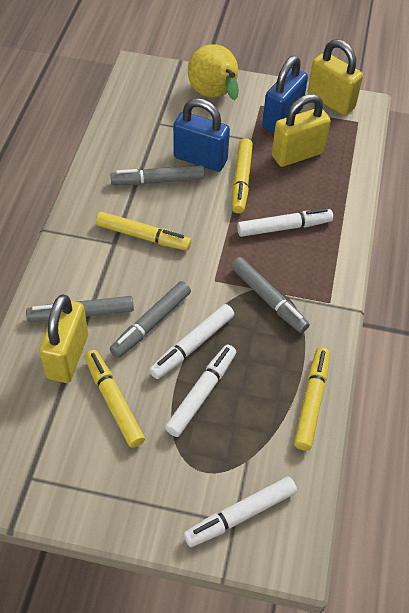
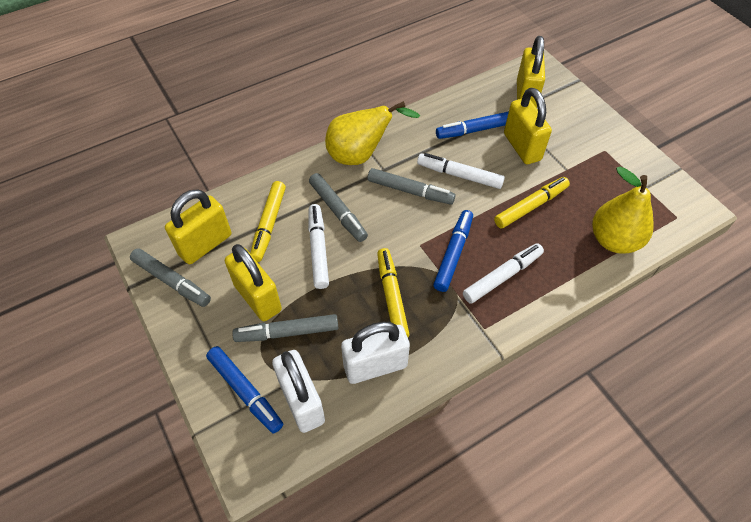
blue marker: none = 0 -> [206,346,283,434] [433,210,473,292] [436,111,509,139] = 3
blue padlock: [173,98,230,172] [262,56,308,133] = 2 -> none = 0
white marker: [149,304,235,379] [165,344,236,437] [184,477,297,547] [237,208,333,237] = 4 -> [308,204,329,289] [417,153,505,189] [463,243,544,304] = 3
white padlock: none = 0 -> [272,350,325,433] [341,322,410,384] = 2
yellow marker: [85,350,145,448] [96,211,192,251] [232,138,253,213] [294,347,330,451] = 4 -> [250,181,286,262] [377,248,410,337] [494,177,570,228] = 3
yellow padlock: [39,295,88,383] [272,94,331,167] [308,39,363,116] = 3 -> [165,189,231,264] [225,244,282,321] [504,88,552,164] [517,36,545,108] = 4
yellow pear: [188,44,239,100] = 1 -> [325,101,420,165] [592,167,654,254] = 2

